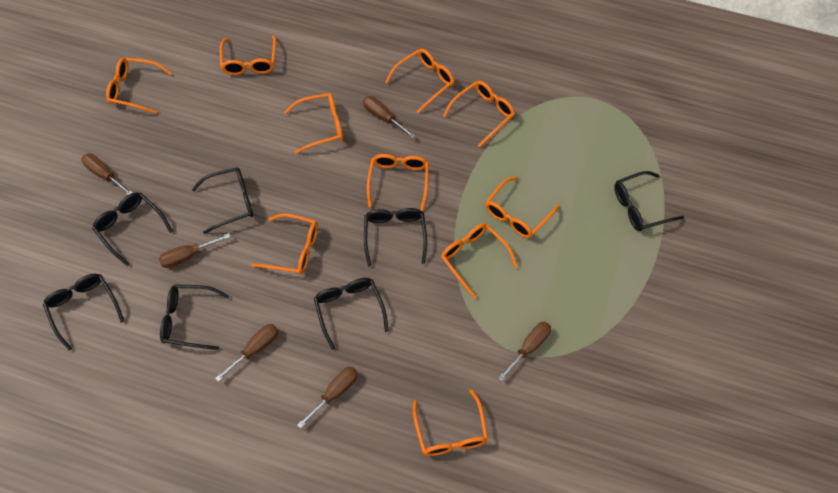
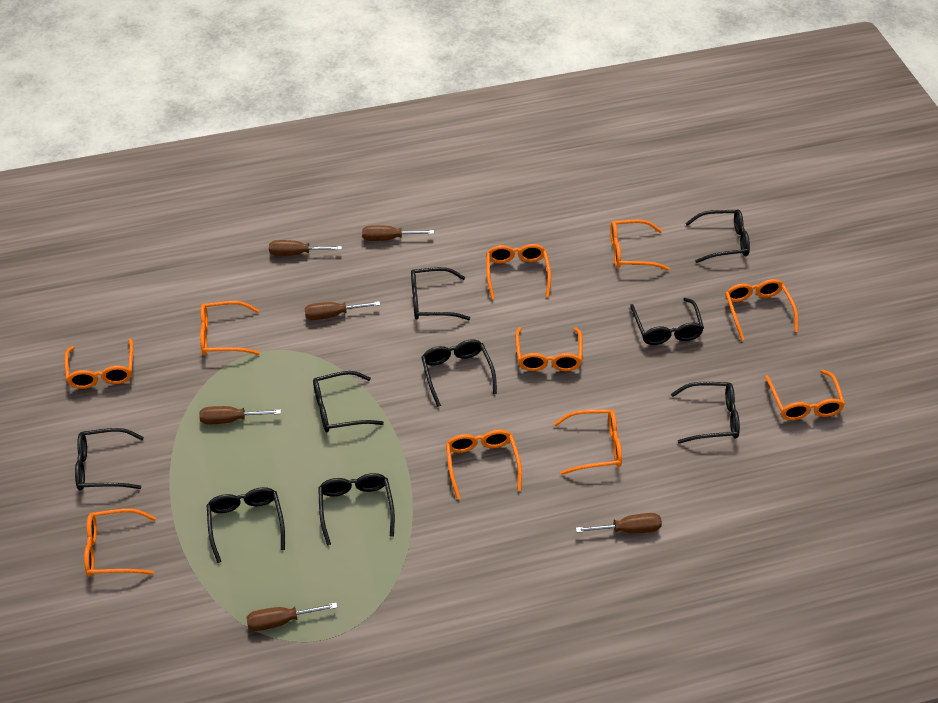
black glasses: [43,274,125,351] [92,192,173,266] [160,285,230,350] [192,167,253,234] [314,278,389,350] [364,208,427,267] [614,171,684,231] = 7 -> [75,428,144,491] [207,487,285,563] [313,371,384,433] [318,473,395,546] [411,267,470,320] [421,339,497,407] [630,298,704,345] [671,382,740,444] [685,209,750,263] = 9

